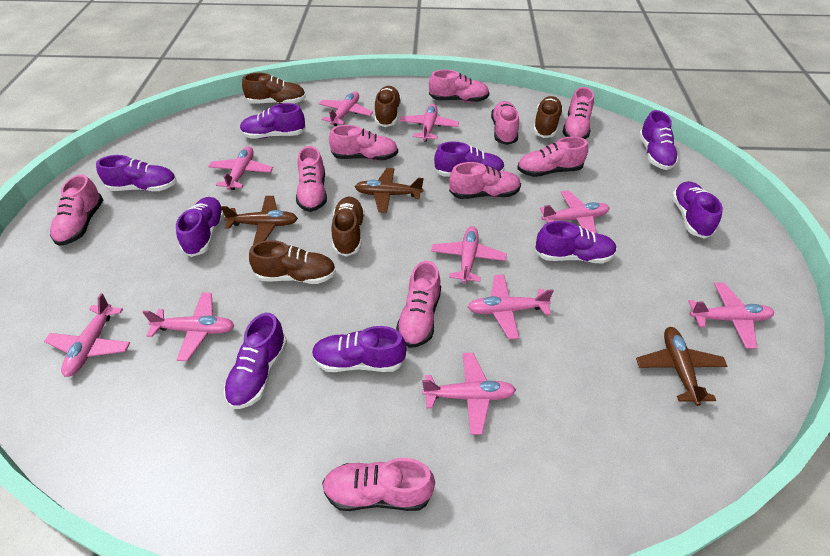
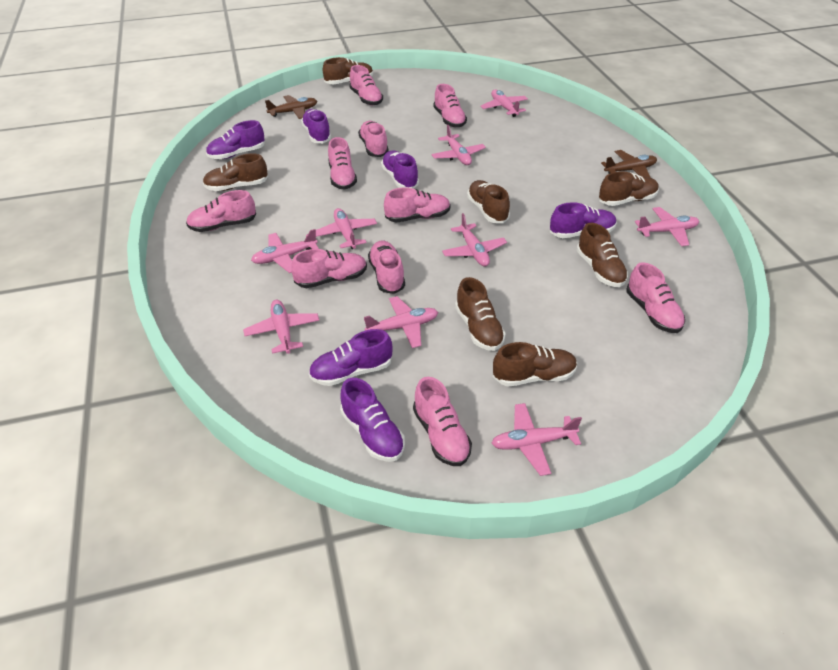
brown plane: [221,196,298,245] [355,168,423,213] [636,327,727,406] = 3 -> [265,95,317,119] [601,150,657,178] = 2
brown shoe: [242,73,306,104] [249,240,336,284] [331,197,365,257] [375,86,401,127] [533,96,563,138] = 5 -> [203,153,268,191] [323,57,373,84] [455,277,506,351] [467,180,510,223] [493,342,577,387] [577,223,628,287] [599,171,659,206] = 7
pink plane: [44,293,130,377] [143,293,235,361] [208,146,273,190] [319,92,373,126] [400,104,459,142] [422,353,516,435] [431,226,507,283] [468,274,554,339] [540,190,609,233] [688,282,774,349] = 10 -> [243,300,320,354] [251,229,319,273] [316,208,377,249] [364,296,438,348] [432,125,486,165] [442,213,507,267] [480,90,528,117] [491,403,582,476] [635,207,699,246] = 9
purple shoe: [96,155,177,191] [176,197,224,257] [224,313,287,409] [240,103,306,139] [312,326,407,372] [434,141,505,177] [535,221,617,263] [639,110,678,170] [672,181,723,239] = 9 -> [206,120,265,159] [301,109,331,143] [309,329,393,386] [340,378,405,462] [381,150,419,188] [550,202,617,238] = 6

